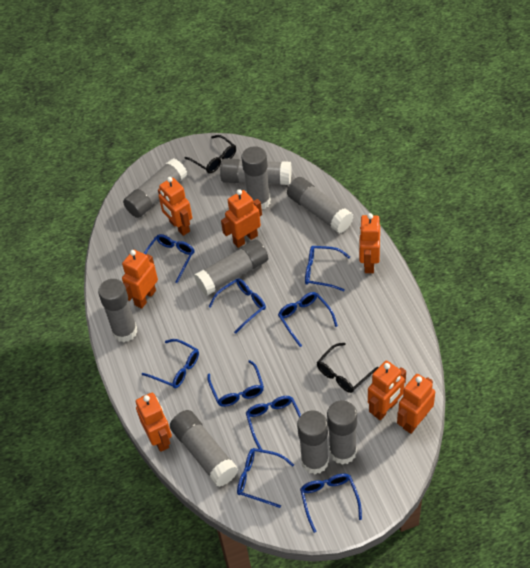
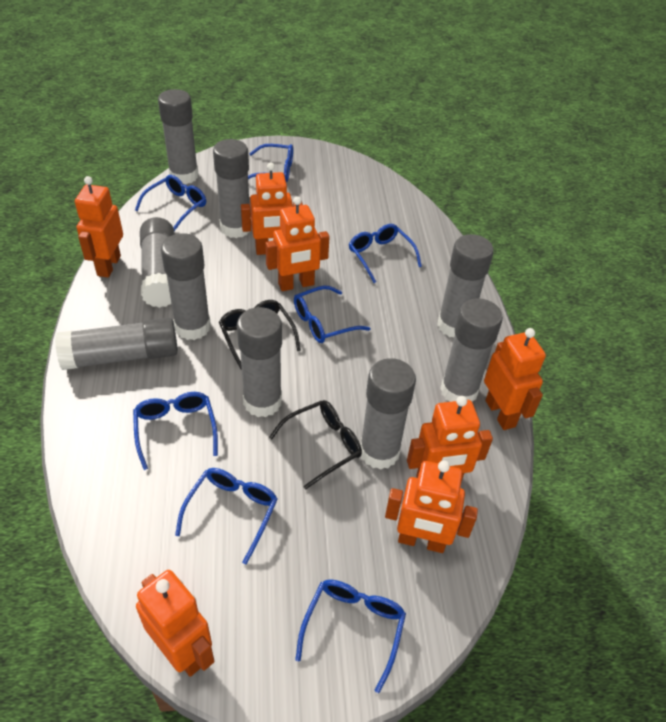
blue glasses: [142,339,199,388] [144,234,194,283] [207,360,264,407] [209,278,266,334] [237,448,294,508] [246,396,301,450] [278,292,338,347] [300,474,362,533] [305,246,350,291] = 9 -> [133,392,218,470] [135,175,206,231] [175,468,278,564] [248,144,293,182] [294,286,371,343] [295,580,406,693] [349,224,422,283] = 7

